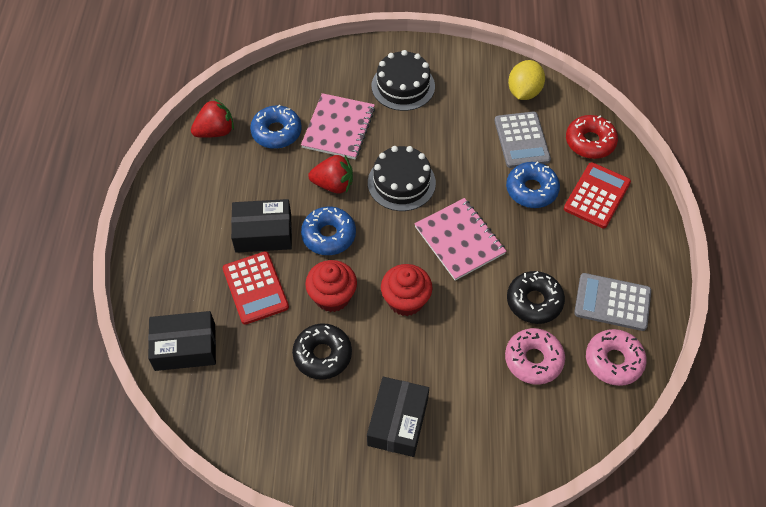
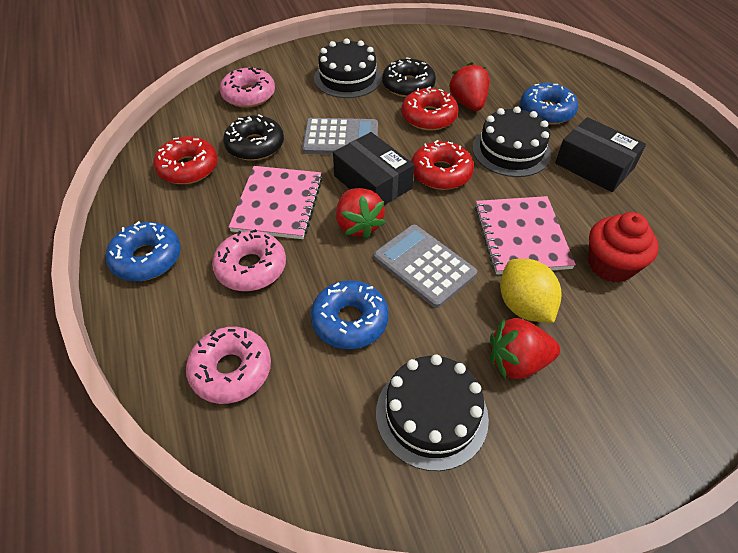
black box: [148,311,216,371] [231,199,292,253] [367,377,429,457] = 3 -> [333,132,414,205] [555,117,646,192] = 2
black cake: [368,146,436,211] [372,50,435,111] = 2 -> [314,38,382,98] [376,354,489,471] [472,107,551,177] = 3
pink donut: [505,328,565,385] [586,329,647,386] = 2 -> [186,327,271,404] [212,229,286,291] [220,67,275,108] = 3
red calculator: [222,251,289,325] [564,162,631,228] = 2 -> none = 0
red cupcake: [305,260,357,312] [381,264,433,316] = 2 -> [588,212,659,283] = 1
red donut: [566,115,618,159] = 1 -> [153,137,218,184] [401,87,458,131] [411,140,474,190] = 3
red strawberry: [191,99,234,138] [308,155,353,194] = 2 -> [336,188,386,239] [448,62,490,111] [490,318,560,380] = 3

